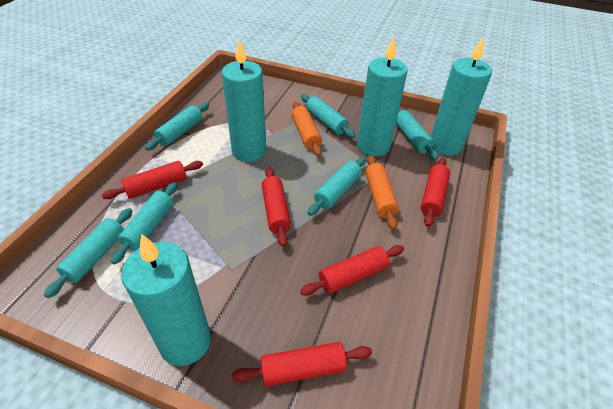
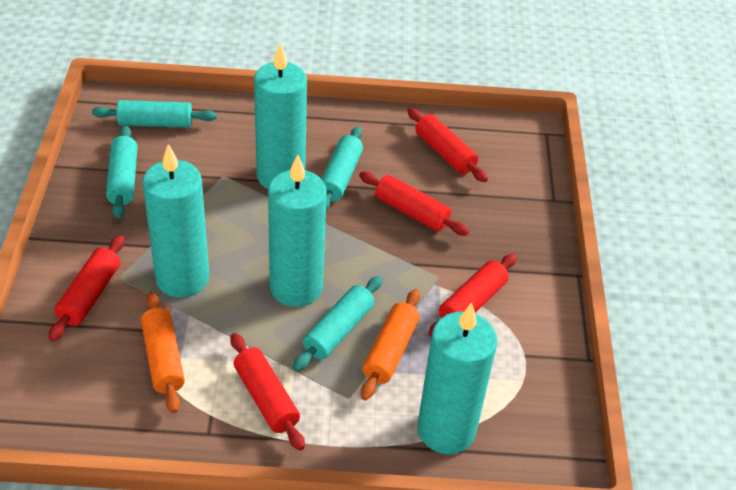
turquoise rolling pin: [44,208,132,298] [111,182,177,265] [145,103,209,151] [301,94,356,138] [308,157,366,216] [396,109,438,160] = 6 -> [92,100,217,128] [106,125,138,218] [293,276,382,371] [321,126,363,211] = 4

